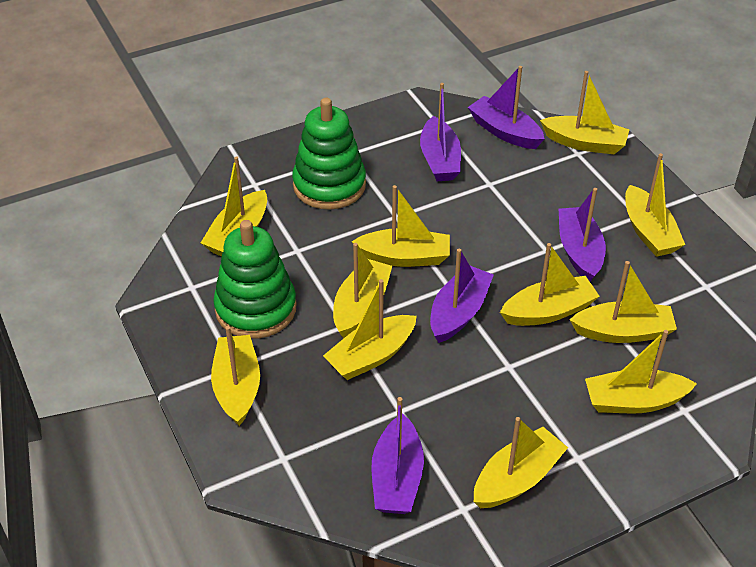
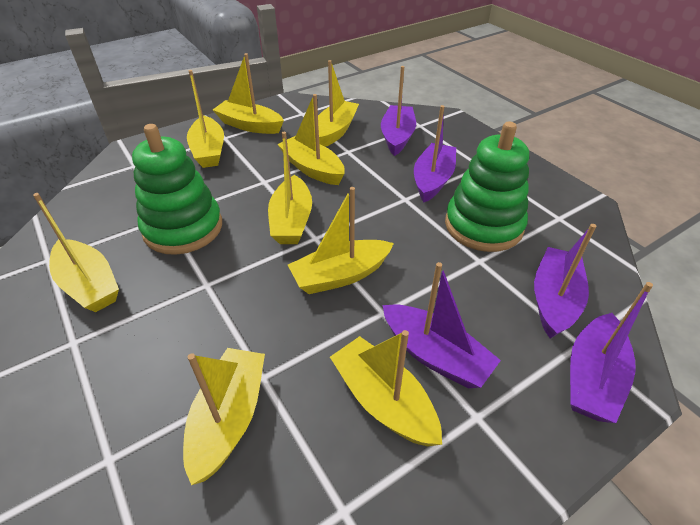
yellow boat: [201,156,267,256] [211,326,260,426] [323,279,417,380] [333,243,392,338] [352,185,450,267] [474,417,568,508] [500,243,600,326] [540,71,630,154] [570,261,677,343] [585,330,697,413] [625,153,685,257] = 11 -> [33,193,119,312] [183,348,265,485] [187,70,224,168] [213,53,284,134] [268,132,312,244] [278,94,345,185] [288,187,394,294] [318,60,359,147] [330,330,442,446] = 9

